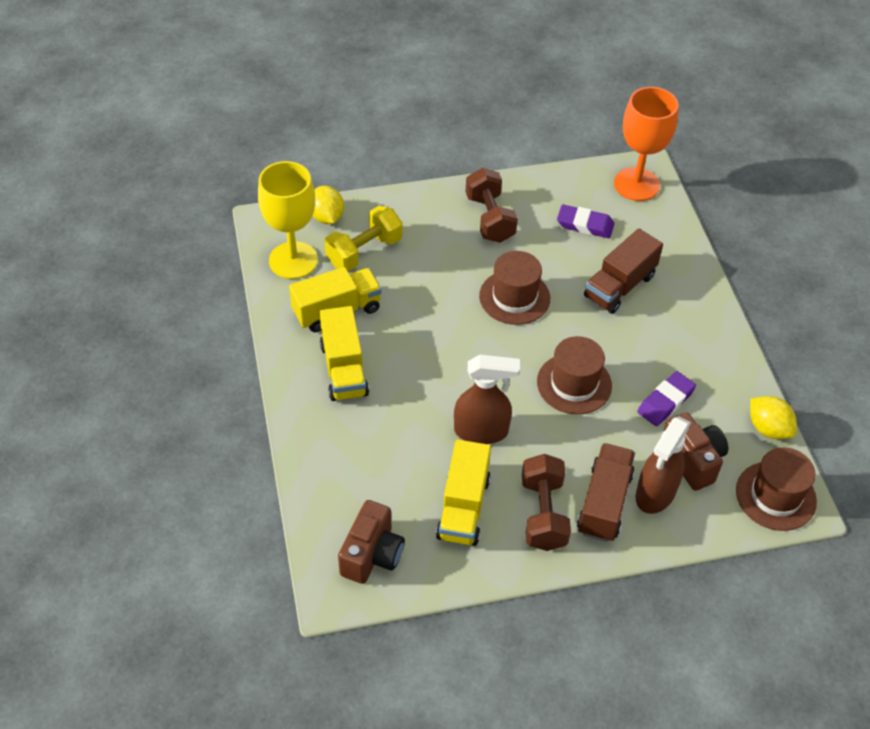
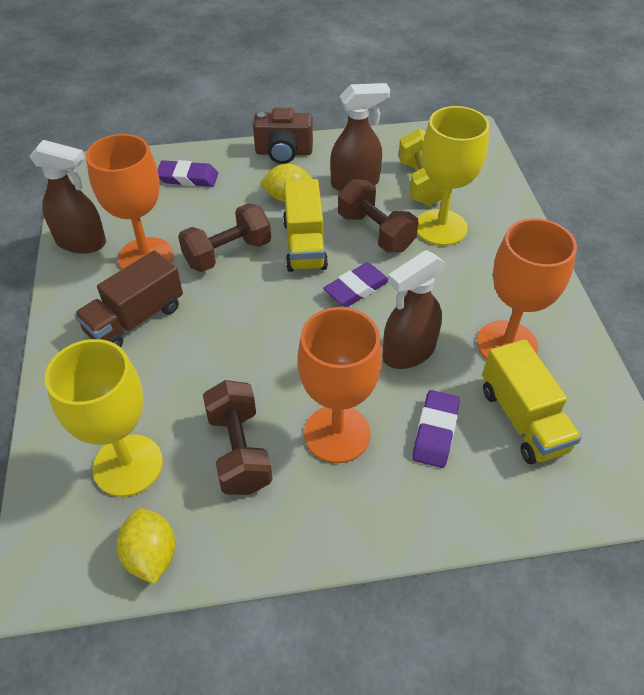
brown camera: [338,500,405,584] [663,413,728,491] = 2 -> [253,108,313,164] = 1
brown dumbbell: [465,168,518,243] [522,454,571,551] = 2 -> [178,203,271,272] [203,380,273,495] [338,179,418,252] = 3
brown hat: [479,251,550,325] [537,336,612,415] [736,447,817,531] = 3 -> none = 0
brown spray bottle: [454,355,520,444] [636,416,691,514] = 2 -> [30,140,106,253] [330,83,390,191] [383,250,446,369] = 3
brown truck: [577,443,635,542] [584,228,663,314] = 2 -> [74,250,183,347] = 1
orange goblet: [614,87,679,201] = 1 -> [86,134,173,269] [297,307,382,463] [477,218,577,360] = 3
purple eraser: [557,204,614,238] [637,371,696,426] = 2 -> [157,160,218,187] [323,263,388,307] [412,390,460,468] = 3
yellow goblet: [258,161,318,279] = 1 -> [45,339,163,497] [417,106,489,246] = 2
yellow truck: [289,267,382,332] [320,306,369,401] [436,440,491,546] = 3 -> [283,179,328,272] [482,339,582,464] = 2

